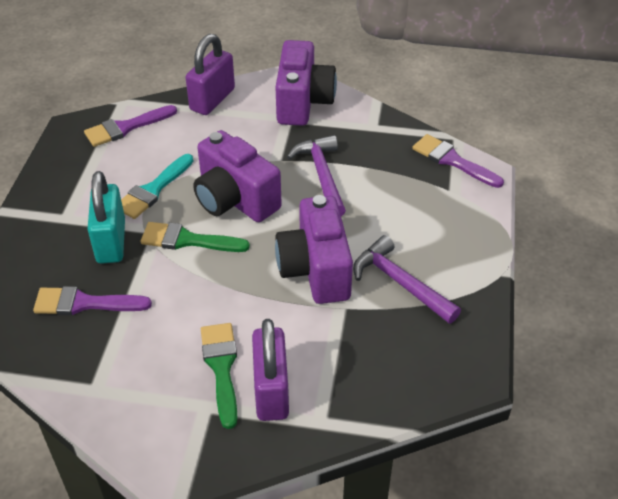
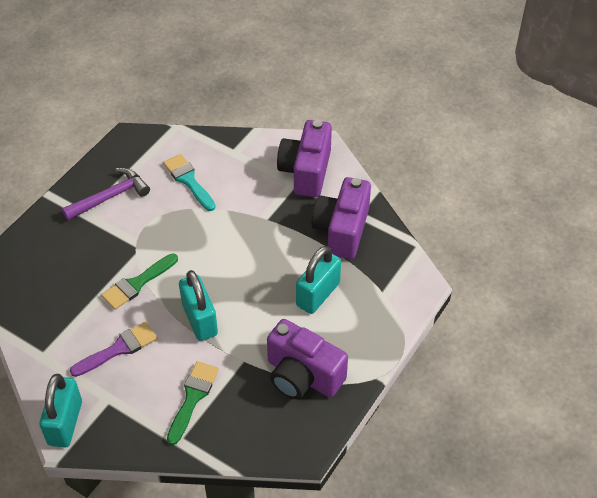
purple brush: [33,286,152,315] [84,105,177,147] [412,134,504,188] = 3 -> [70,322,157,377] = 1
purple hammer: [287,135,346,216] [353,235,461,324] = 2 -> [62,168,150,220] = 1
purple padlock: [185,34,235,115] [252,319,289,421] = 2 -> none = 0
turquoise padlock: [87,171,125,264] = 1 -> [39,374,82,448] [179,270,218,341] [296,246,341,314] = 3

